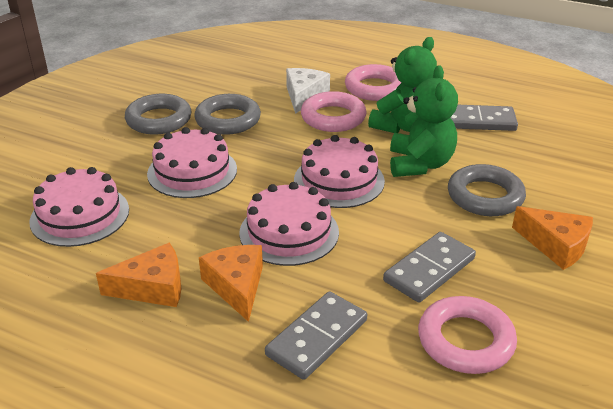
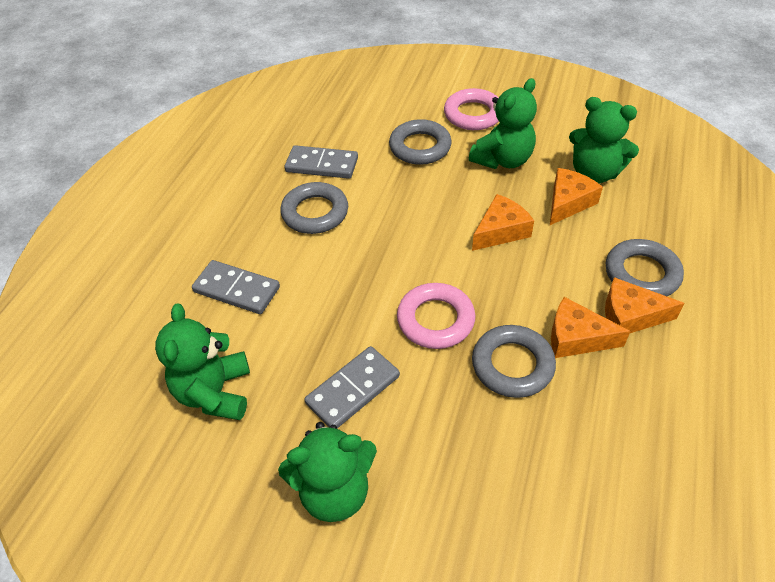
green teddy bear: [368,37,437,133] [390,65,458,177] = 2 -> [155,304,250,420] [278,422,377,522] [469,78,537,169] [569,97,639,183] = 4
grey ring: [125,94,191,134] [194,94,261,135] [448,164,526,216] = 3 -> [281,182,348,234] [389,119,452,165] [472,325,556,398] [606,239,684,296] = 4
orange cheese: [96,243,181,307] [199,245,263,322] [512,206,593,270] = 3 -> [472,194,534,251] [550,168,603,225] [551,297,630,358] [605,277,685,333] = 4
pink cake: [29,167,129,247] [147,127,237,198] [239,182,339,266] [294,135,385,208] = 4 -> none = 0
pink ring: [301,91,366,132] [345,64,401,101] [418,296,517,374] = 3 -> [397,283,475,349] [444,88,499,130] = 2
white cheese: [286,68,330,114] = 1 -> none = 0

